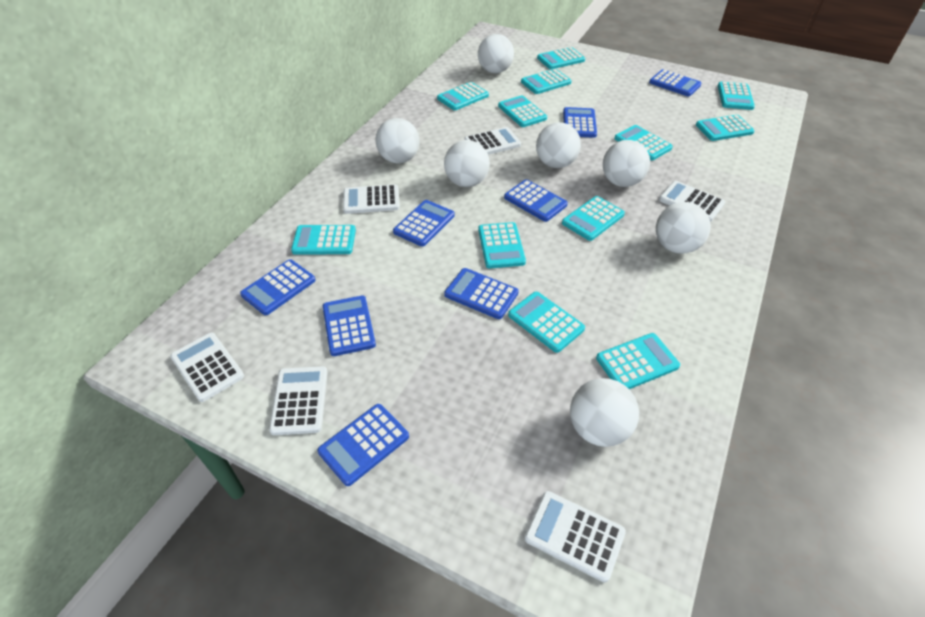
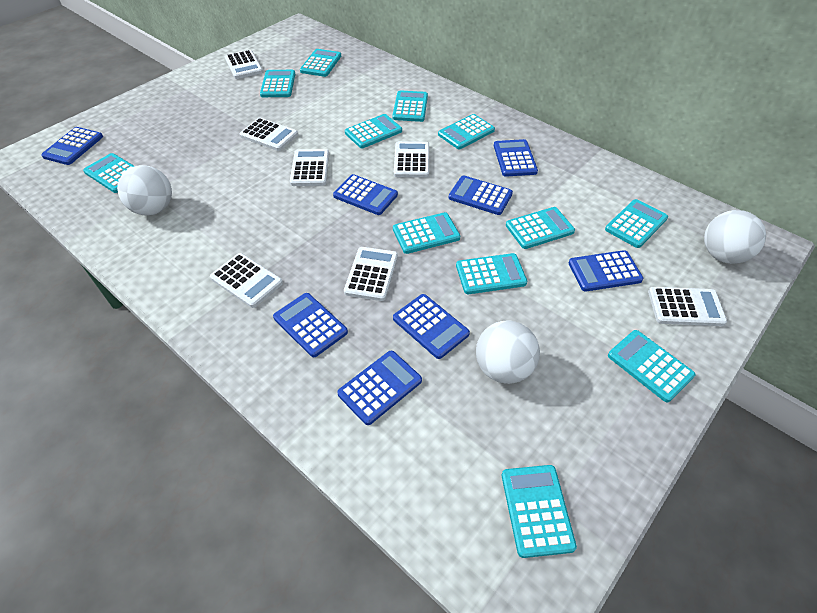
white ball: [375,118,420,163] [444,140,490,187] [478,34,514,73] [536,122,581,168] [570,378,639,447] [603,140,650,187] [656,202,711,254] = 7 -> [117,165,172,216] [476,321,540,384] [704,210,766,264] = 3
white calculator: [170,333,244,402] [269,366,328,435] [343,184,400,214] [464,127,521,155] [524,491,626,582] [659,181,725,222] = 6 -> [210,253,283,308] [225,50,263,79] [239,118,298,151] [290,149,329,186] [344,247,398,301] [394,141,429,178] [648,287,727,326] = 7

